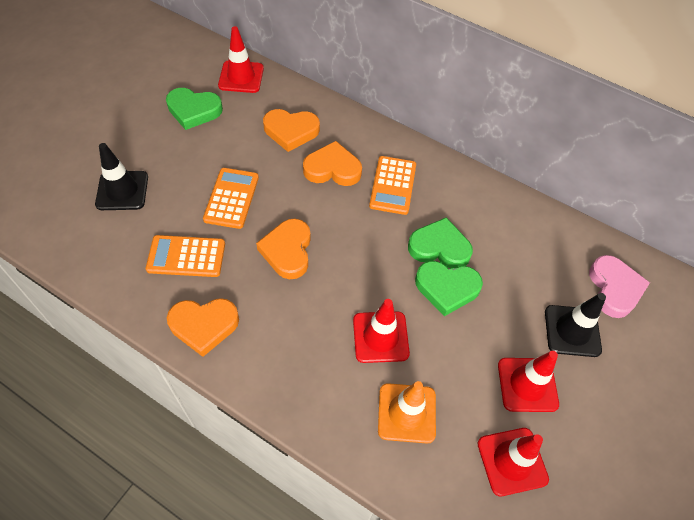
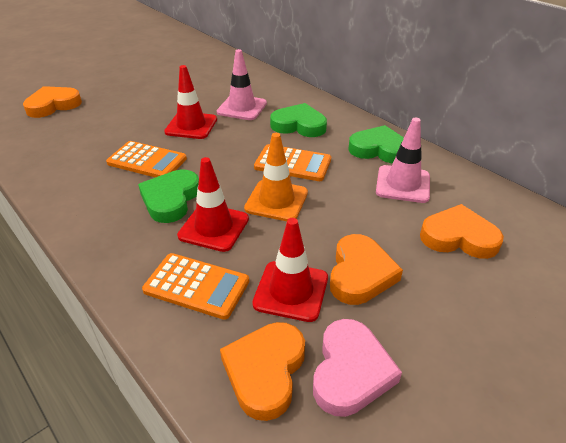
black traffic cone: [95,143,148,210] [545,293,606,357] = 2 -> none = 0
pink traffic cone: none = 0 -> [217,49,267,120] [376,118,430,203] = 2
red traffic cone: [218,26,264,93] [353,299,410,363] [478,428,549,496] [498,351,559,412] = 4 -> [164,65,217,139] [177,157,249,252] [252,218,328,322] = 3

